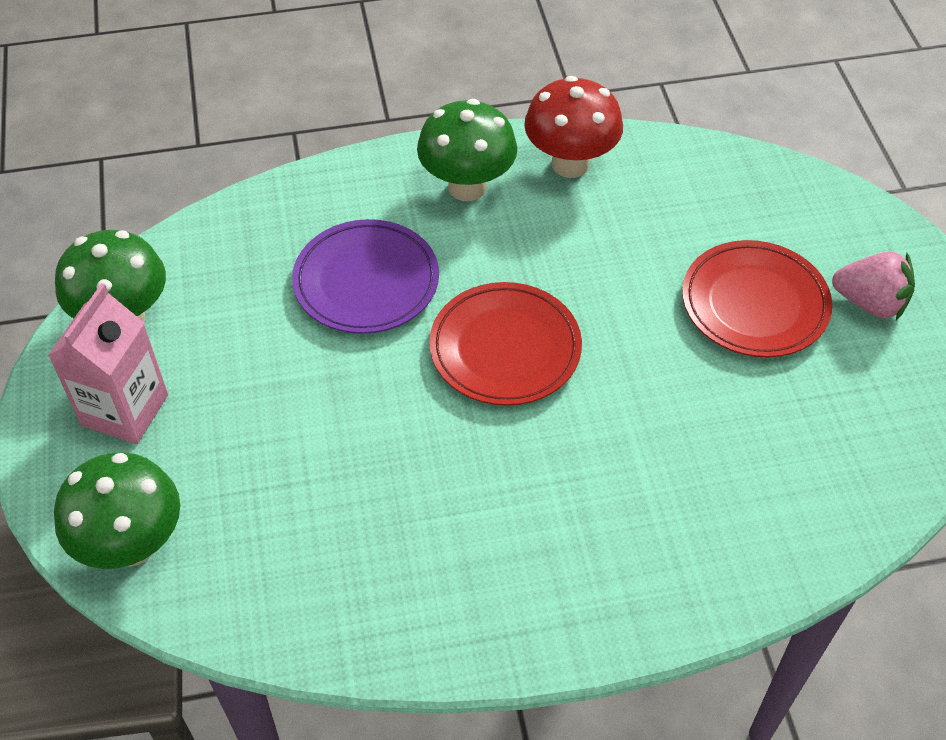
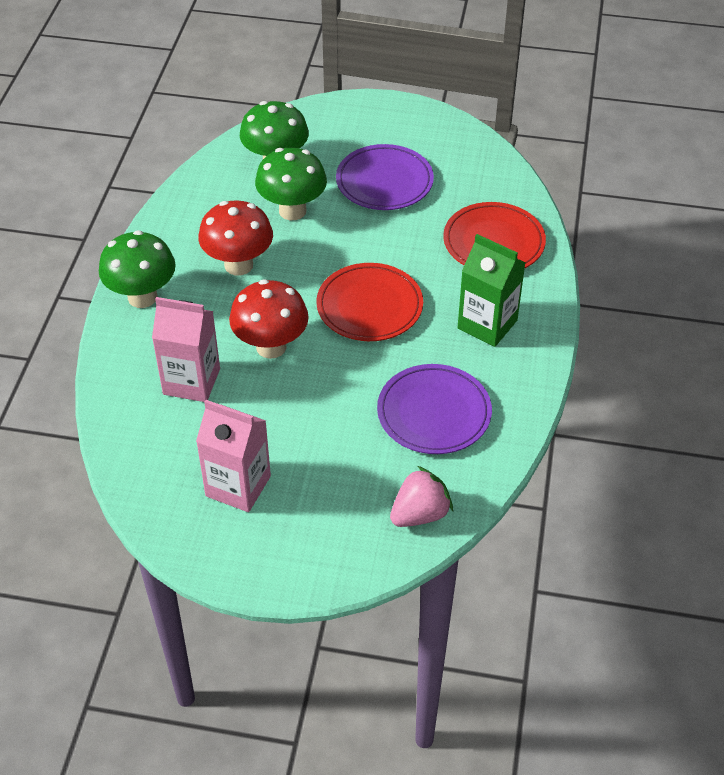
green carton: none = 0 -> [457,234,526,347] = 1
pink carton: [48,283,168,444] = 1 -> [152,297,220,402] [196,400,271,512] = 2
purple plate: [292,219,439,334] = 1 -> [336,144,434,210] [377,364,492,454] = 2
red mushroom: [524,76,623,178] = 1 -> [198,200,273,276] [229,279,309,359] = 2

